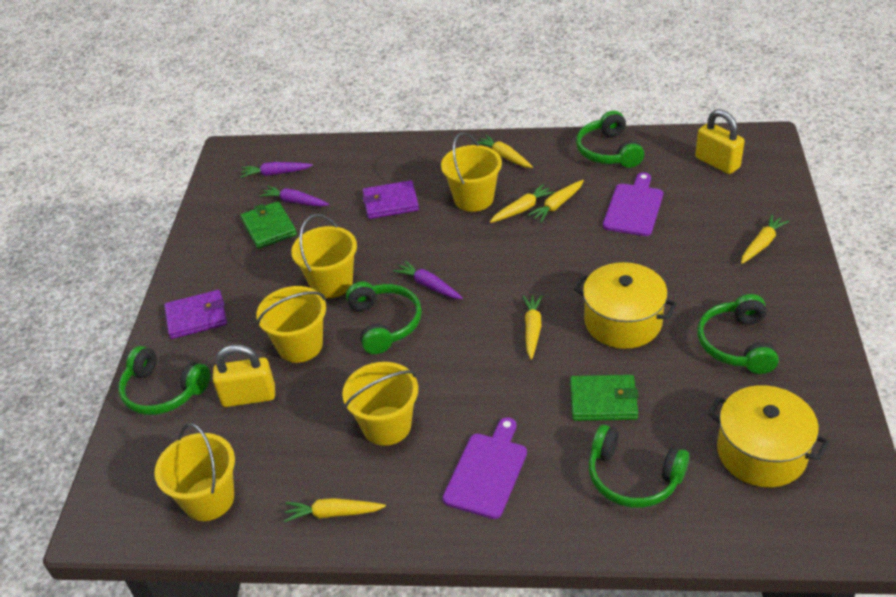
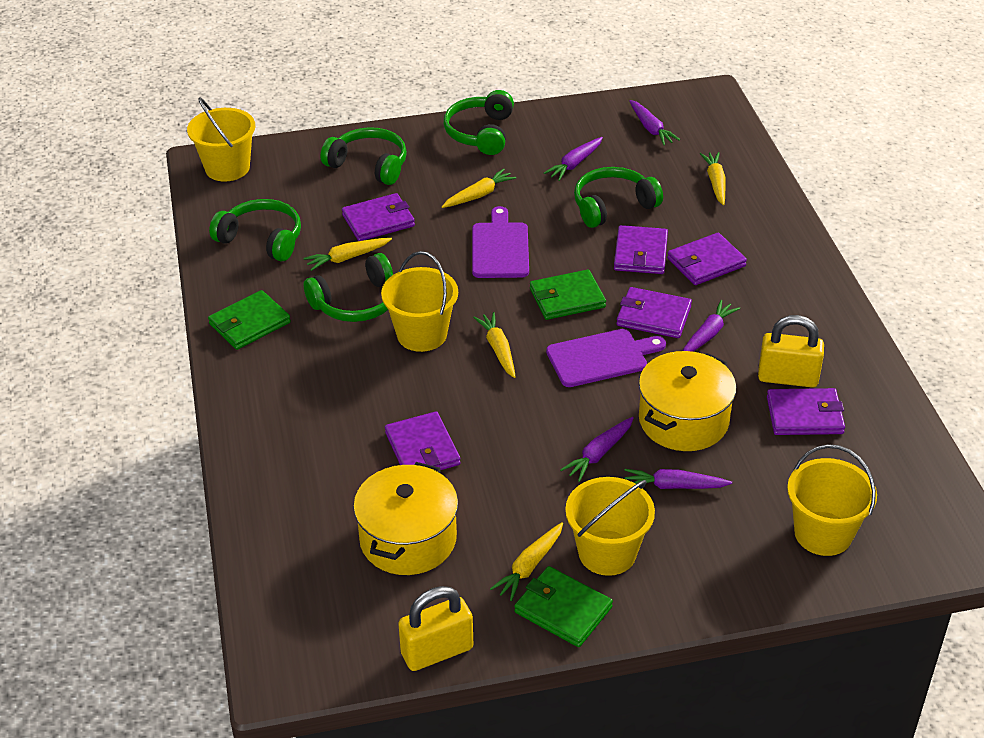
green wallet: [240,201,297,249] [570,375,639,421] = 2 -> [208,290,291,350] [514,566,613,647] [530,270,606,320] = 3
purple carrot: [240,162,313,178] [259,185,329,207] [393,260,463,299] = 3 -> [544,137,603,181] [560,417,634,482] [625,469,732,489] [629,100,680,145] [683,300,740,352] = 5
purple wallet: [164,290,227,339] [362,180,419,219] = 2 -> [342,193,415,241] [385,411,461,470] [614,225,668,274] [616,287,692,338] [667,233,747,285] [767,388,845,435] = 6
yellow bucket: [154,423,235,521] [256,286,326,363] [291,214,357,298] [342,362,418,446] [441,132,502,212] = 5 -> [187,97,255,182] [381,251,458,352] [565,477,655,576] [787,444,877,556] = 4
yellow carrot: [284,498,386,522] [477,135,533,168] [490,184,555,223] [523,295,542,360] [527,180,584,222] [741,214,789,264] = 6 -> [303,238,392,271] [442,169,516,208] [473,312,516,378] [490,522,563,601] [700,152,726,205] = 5

